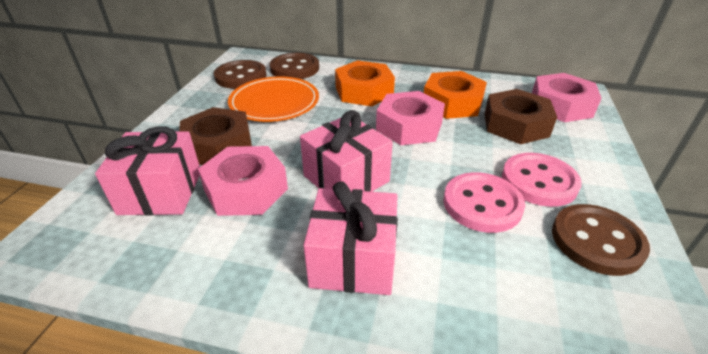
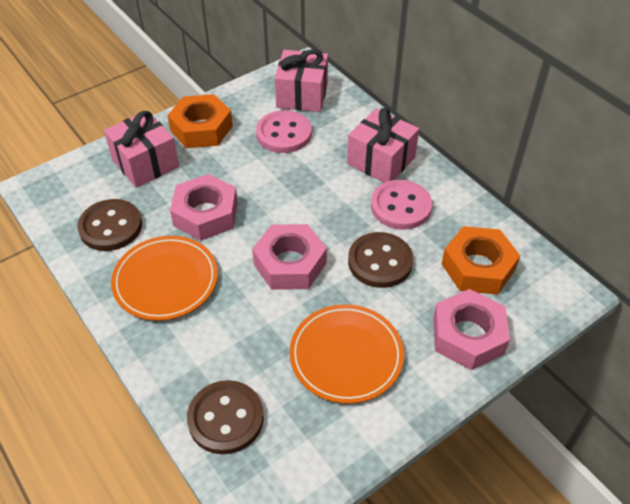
brown nut: [179,107,252,165] [484,89,557,144] = 2 -> none = 0
orange plate: [228,77,319,122] = 1 -> [111,236,218,321] [290,304,404,404] = 2

